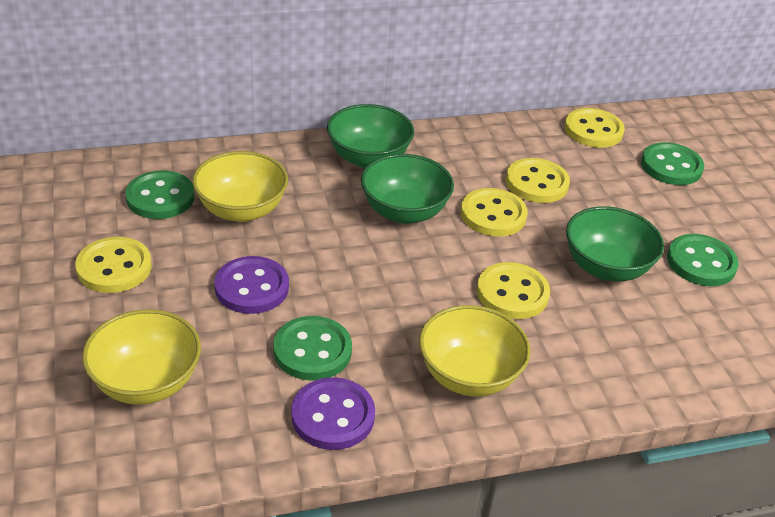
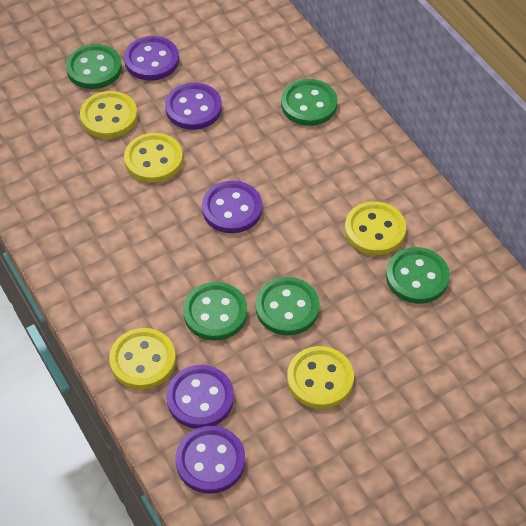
green bowl: [327,104,414,168] [361,154,454,224] [566,206,664,281] = 3 -> none = 0
green button: [125,171,195,219] [273,316,352,380] [641,142,704,185] [667,234,739,286] = 4 -> [66,44,122,89] [183,282,247,341] [256,277,320,335] [281,79,337,126] [386,247,450,304] = 5
purple button: [214,256,289,314] [291,377,375,450] = 2 -> [124,36,179,81] [165,83,222,130] [166,365,234,429] [176,426,245,494] [202,181,262,233] = 5
yellow bowl: [82,309,201,405] [192,151,288,222] [419,305,530,397] = 3 -> none = 0

